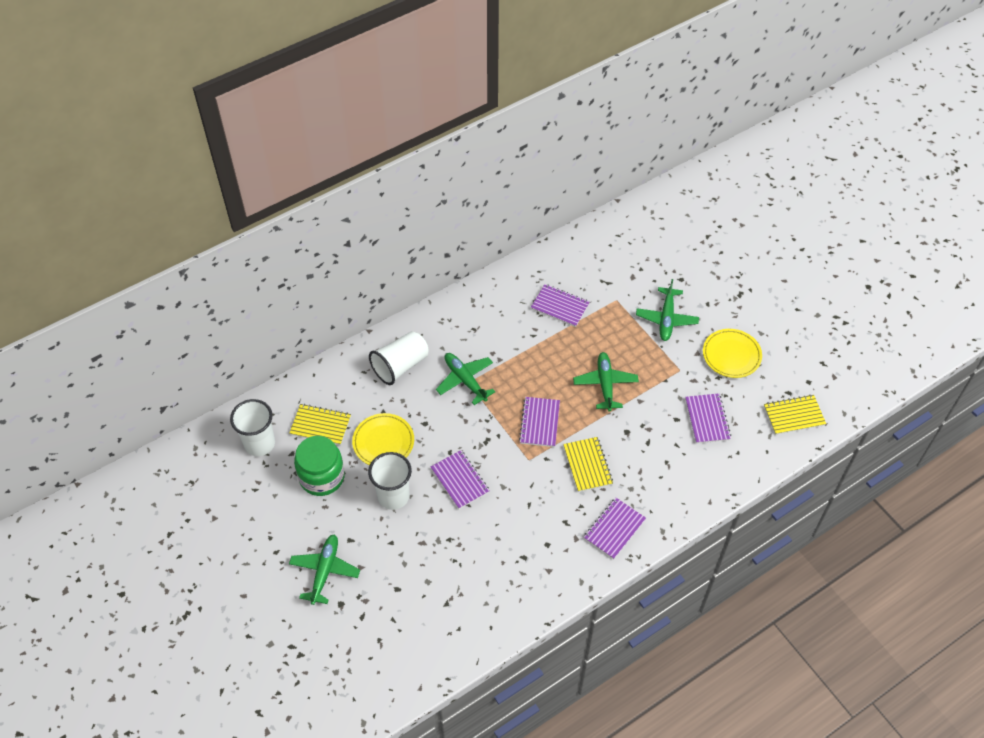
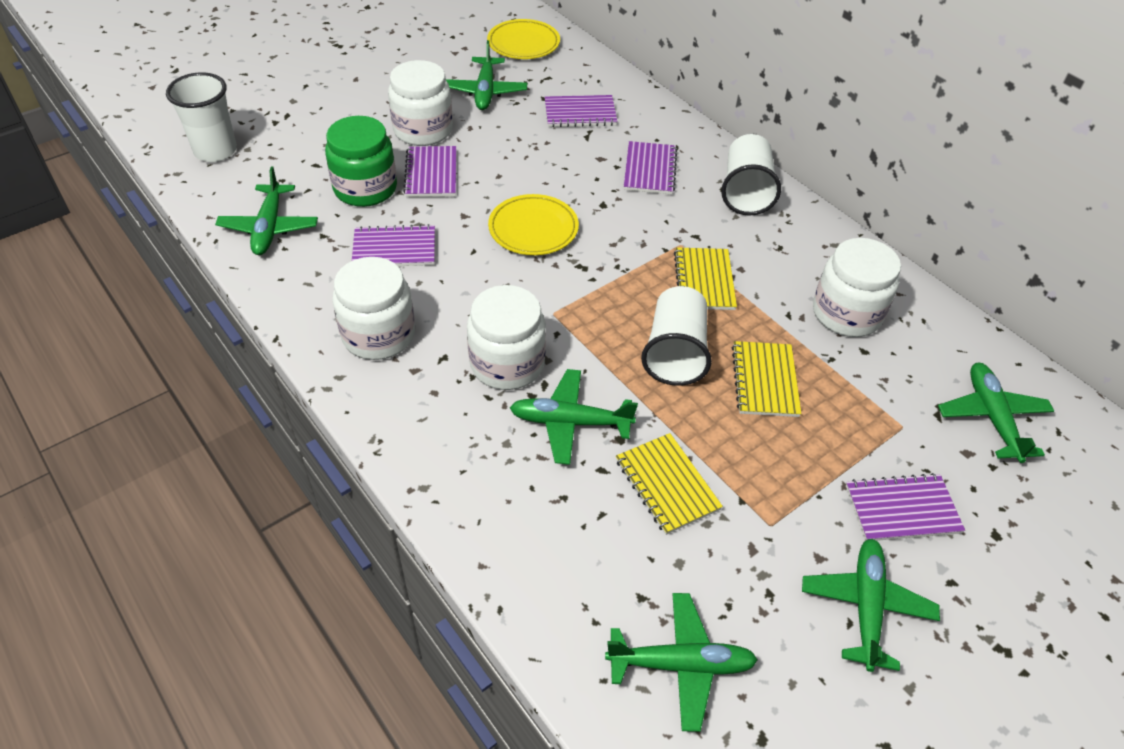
green plane: [289,534,360,605] [436,353,495,405] [573,352,639,412] [636,279,699,341] = 4 -> [215,166,318,255] [446,40,527,110] [510,369,638,465] [605,593,758,732] [802,539,940,672] [938,363,1054,463] = 6
white jar: none = 0 -> [332,257,415,360] [388,60,453,146] [467,285,546,390] [813,238,901,337] = 4

